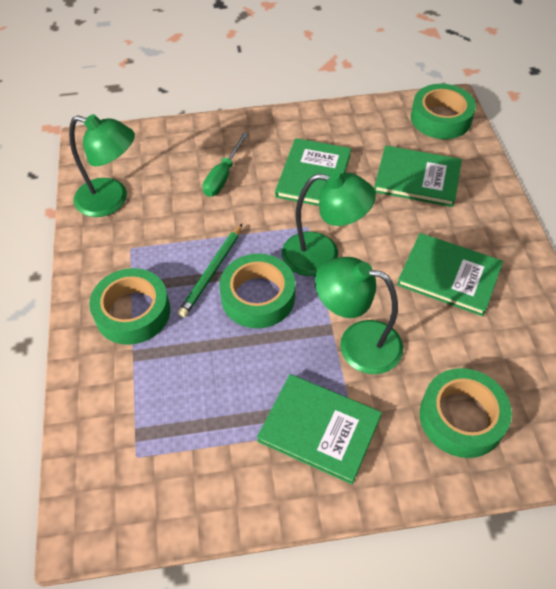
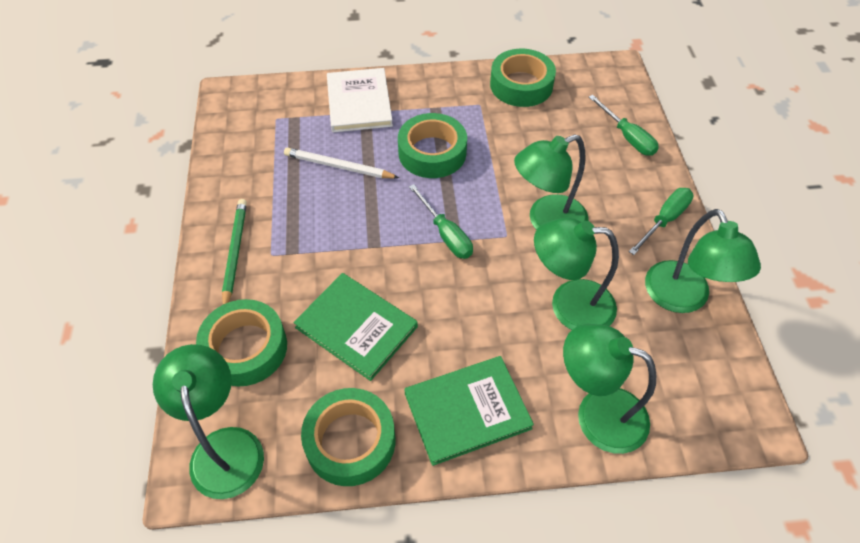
green book: [257,374,382,484] [275,138,351,206] [374,146,462,207] [397,233,503,316] = 4 -> [294,273,418,381] [404,356,534,466] = 2
green lamp: [69,114,135,217] [282,171,376,276] [315,257,403,374] = 3 -> [153,344,264,499] [514,134,589,230] [534,218,619,330] [563,324,656,454] [645,209,761,313] = 5
green screwdriver: [203,133,248,197] = 1 -> [409,184,473,259] [589,95,659,156] [629,188,694,255] = 3
white book: none = 0 -> [327,68,393,132] = 1
white pencil: none = 0 -> [284,148,399,178] = 1

